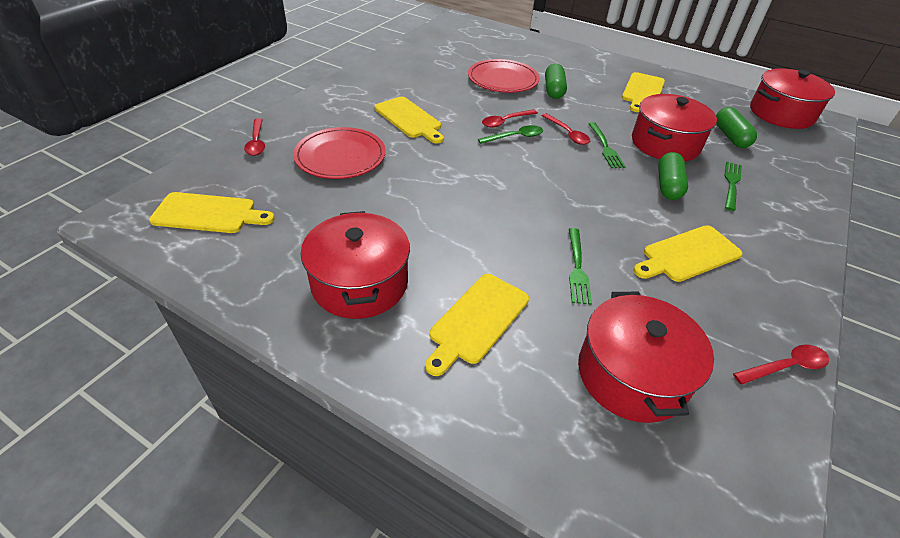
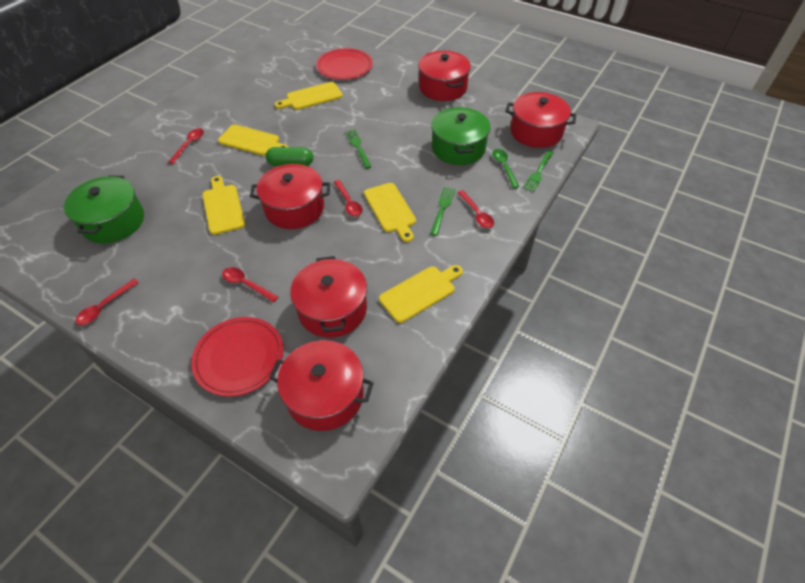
green capsule: [545,64,567,99] [658,152,688,200] [716,107,757,148] = 3 -> [266,147,313,166] = 1
green pot: none = 0 -> [64,175,144,244] [431,107,490,165] = 2
red pot: [301,211,410,319] [578,292,714,423] [632,94,717,162] [750,69,835,129] = 4 -> [250,164,330,229] [269,340,374,431] [290,256,367,338] [418,51,471,101] [505,92,576,148] = 5
red spoon: [244,118,265,156] [482,109,538,128] [541,113,590,145] [733,345,829,385] = 4 -> [75,279,139,325] [168,128,204,164] [222,267,278,303] [334,180,363,217] [457,190,494,228] = 5

